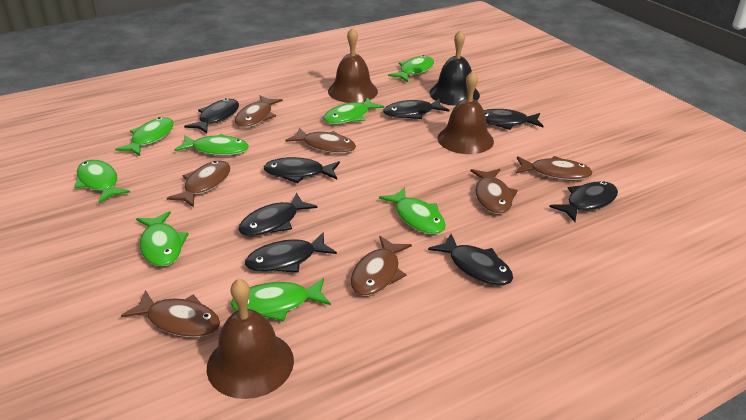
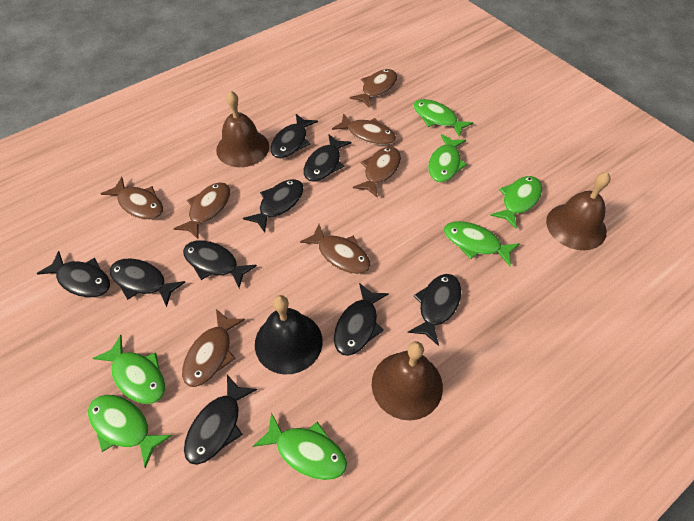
black fish: [184,98,239,133] [238,193,317,237] [245,232,337,273] [264,157,340,183] [383,98,449,119] [428,234,513,286] [484,109,544,130] [549,181,618,222] = 8 -> [36,251,110,298] [110,258,185,307] [183,240,257,288] [184,375,257,465] [243,179,304,233] [271,114,318,158] [303,134,352,182] [334,283,389,356] [407,274,461,346] = 9
green fish: [74,160,130,203] [115,117,174,156] [136,211,189,267] [174,134,249,156] [231,278,331,321] [323,97,384,124] [379,187,446,235] [388,55,434,82] = 8 -> [88,395,172,468] [93,335,165,404] [253,413,347,480] [413,99,473,137] [428,134,467,182] [444,221,520,266] [490,176,542,229] = 7

